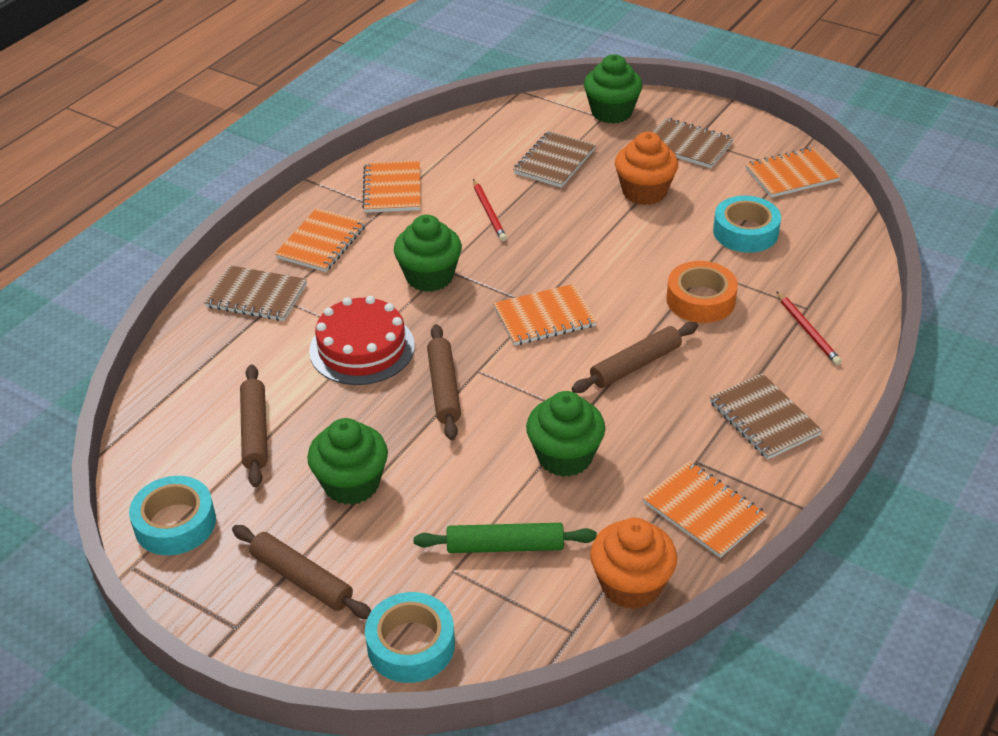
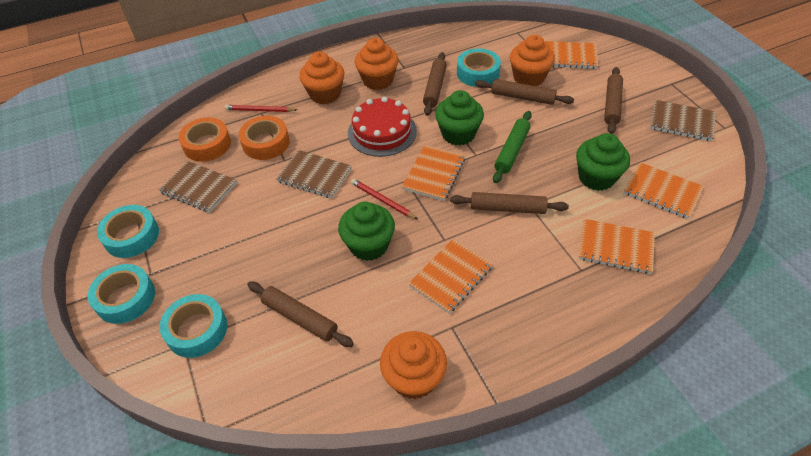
brown notebook: [204,265,307,321] [513,131,596,188] [653,118,734,168] [710,373,822,460] = 4 -> [159,161,237,213] [276,150,352,199] [650,100,716,141] = 3
brown rolling pin: [232,525,371,619] [240,365,268,487] [427,324,461,440] [572,322,698,393] = 4 -> [247,282,354,347] [423,52,447,116] [450,192,569,214] [475,79,574,105] [604,67,623,134] = 5
green cupcake: [307,418,388,505] [394,215,462,292] [526,391,605,477] [584,54,643,124] = 4 -> [338,202,395,261] [435,90,484,145] [576,133,630,191] = 3
orange cupcake: [590,518,677,609] [615,132,678,205] = 2 -> [299,52,344,104] [355,38,399,90] [380,331,447,399] [510,35,555,86] = 4
orange tape: [666,261,738,323] = 1 -> [179,117,231,162] [239,116,290,160] = 2
turquoise tape: [129,476,216,555] [365,592,455,683] [713,196,781,253] = 3 -> [88,264,155,324] [97,205,159,258] [159,294,227,358] [457,48,501,87] = 4

